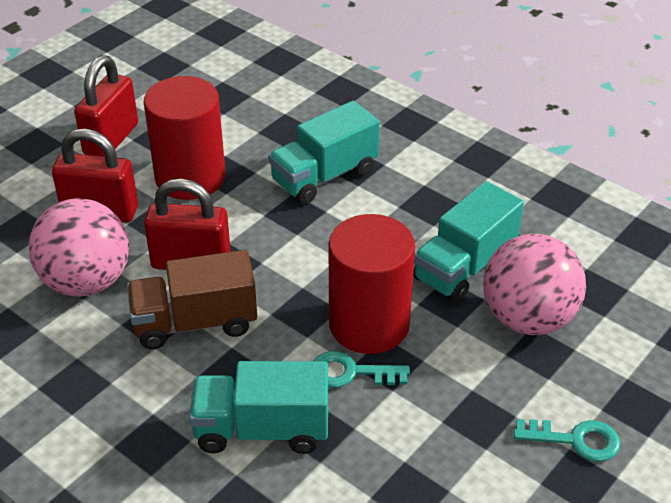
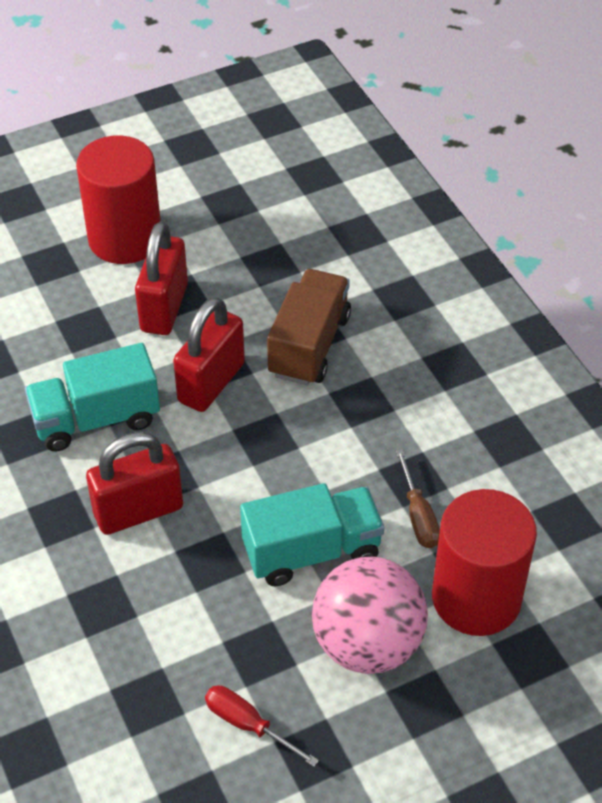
brown screwdriver: none = 0 -> [395,449,440,548] = 1
pink ball: [29,198,129,297] [483,233,586,335] = 2 -> [312,557,428,674] = 1
red screwdriver: none = 0 -> [205,685,319,767] = 1
turquoise key: [314,351,410,388] [514,419,620,462] = 2 -> none = 0
turquoise truck: [189,361,328,454] [268,101,380,204] [413,181,524,303] = 3 -> [25,343,160,452] [240,483,384,586] = 2

